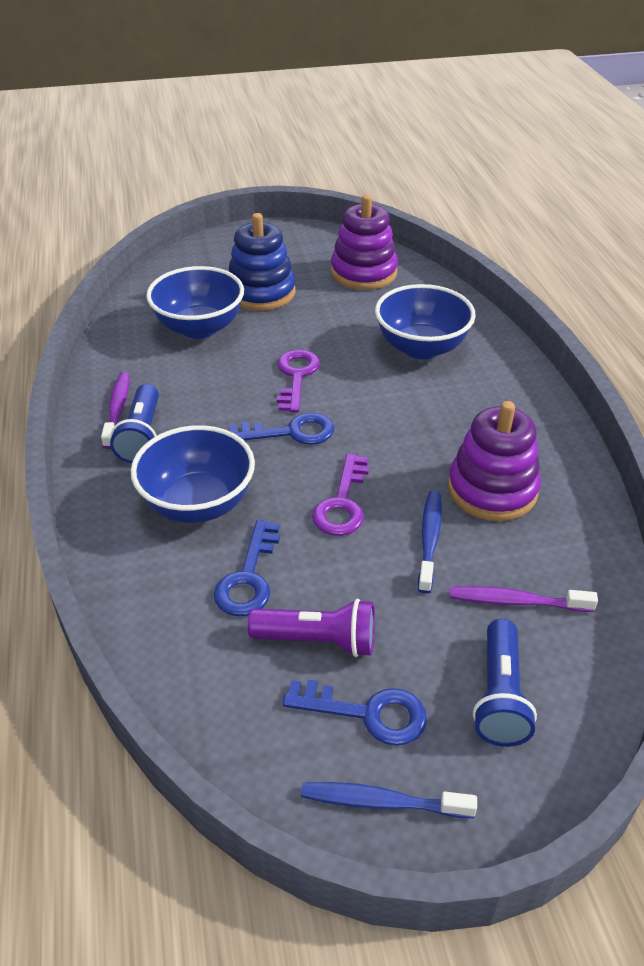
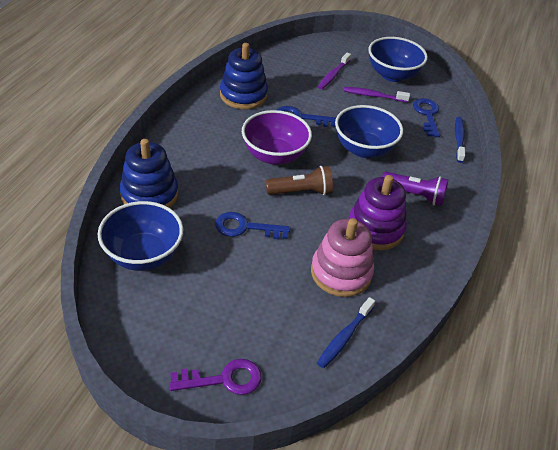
blue flashlight: [110,384,159,463] [473,619,537,747] = 2 -> none = 0
blue stacking toy: [229,213,295,311] = 1 -> [120,139,178,208] [220,43,268,109] = 2
brown flashlight: none = 0 -> [266,166,333,195] = 1
pink stacking toy: none = 0 -> [311,218,374,297] = 1
purple bowl: none = 0 -> [242,110,312,165] = 1
purple key: [277,350,320,412] [312,454,369,536] = 2 -> [169,359,261,395] = 1
purple stacking toy: [331,194,398,290] [448,401,541,521] = 2 -> [348,175,407,250] = 1

